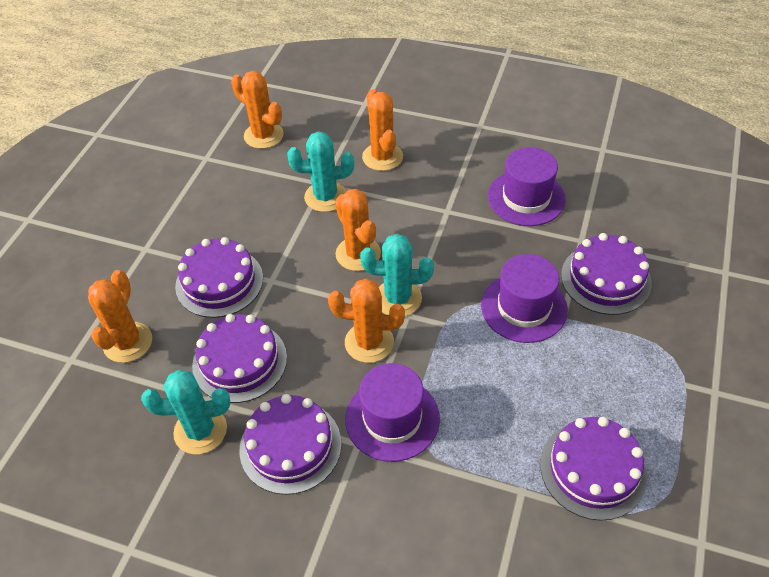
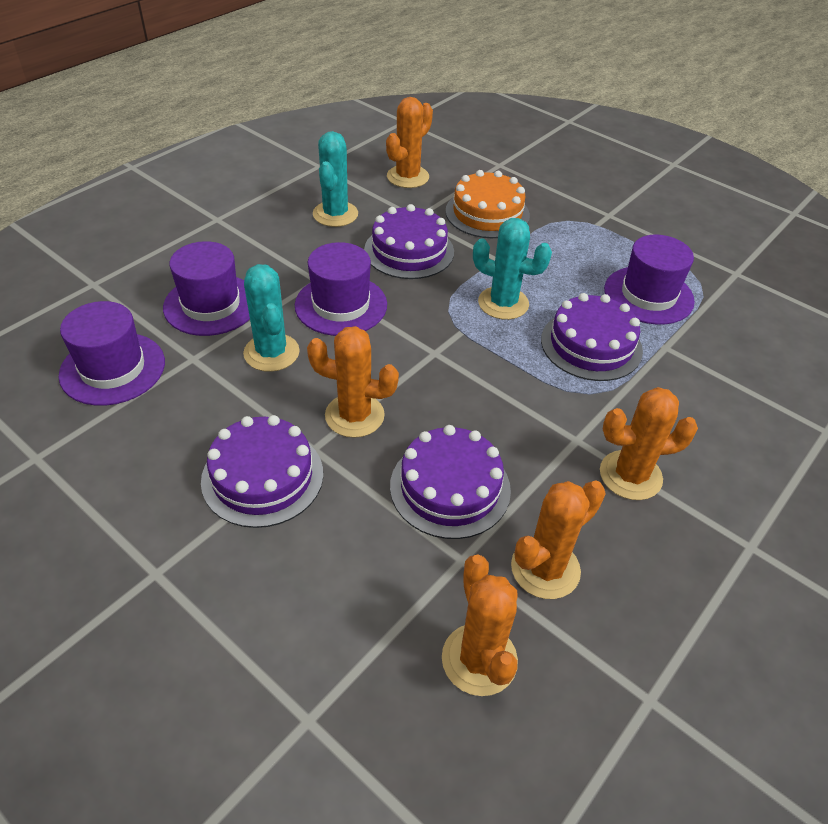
orange cake: none = 0 -> [446,170,530,238] = 1
purple cake: [175,237,263,318] [192,314,287,403] [239,394,341,495] [540,417,648,521] [561,233,652,315] = 5 -> [201,415,323,528] [364,204,454,279] [390,425,511,539] [541,293,643,381] = 4
purple hat: [345,363,440,462] [481,254,568,343] [488,147,565,226] = 3 -> [58,301,165,406] [163,241,250,336] [295,242,387,336] [604,235,695,325] = 4

